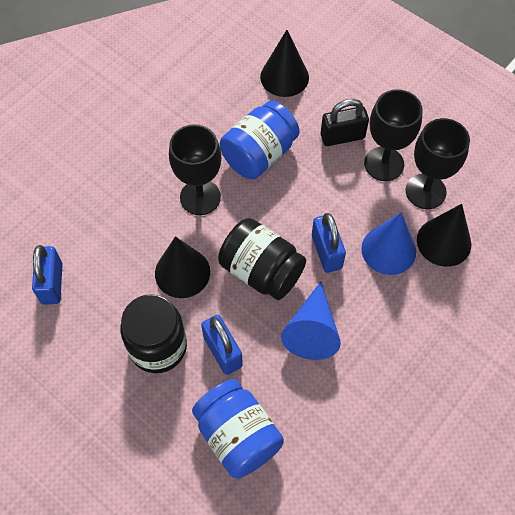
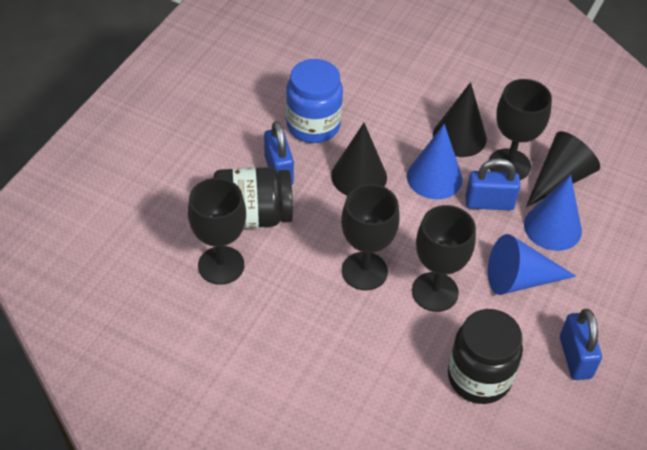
black goblet: [169,124,221,215] [364,89,423,181] [405,118,470,209] = 3 -> [188,178,246,285] [341,184,400,290] [412,205,476,312] [489,79,552,180] = 4
black padlock: [321,99,369,146] = 1 -> none = 0
blue cone: [281,281,341,360] [361,212,416,275] = 2 -> [407,124,462,199] [488,234,576,295] [524,175,582,251] = 3
blue jar: [192,379,284,479] [220,101,300,179] = 2 -> [286,59,343,143] = 1

